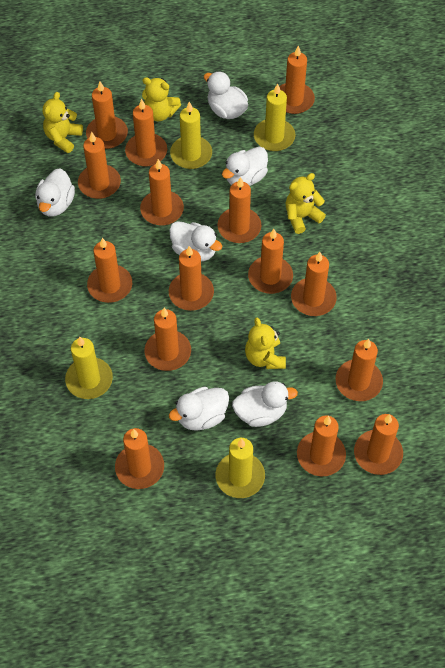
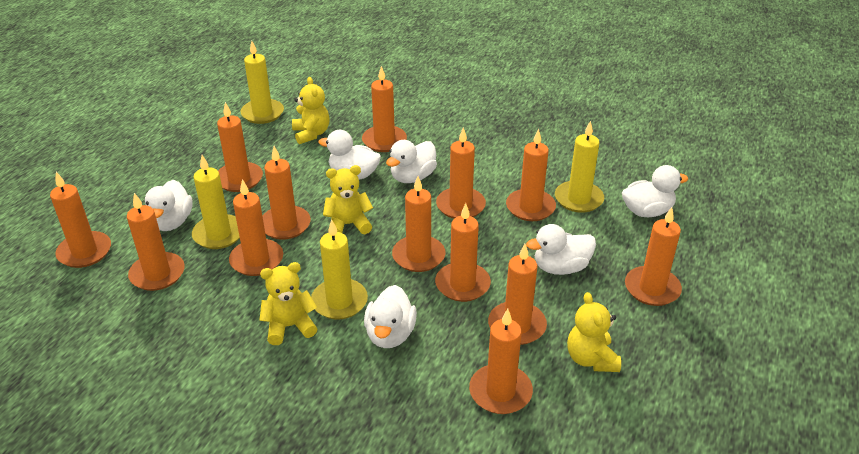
orange candle: [78,132,121,199] [86,81,128,149] [87,238,132,303] [115,428,164,489] [125,99,167,167] [140,159,184,225] [145,308,191,371] [169,246,214,311] [217,177,261,243] [248,229,293,294] [279,45,315,114] [291,252,337,316] [297,415,346,476] [335,339,383,401] [354,414,403,475] = 15 -> [50,172,111,268] [127,193,185,291] [217,102,263,192] [229,179,283,276] [262,146,311,240] [362,66,407,152] [392,176,445,272] [435,203,491,302] [436,128,486,219] [469,309,533,414] [488,244,547,345] [506,129,556,221] [625,207,682,306] = 13

